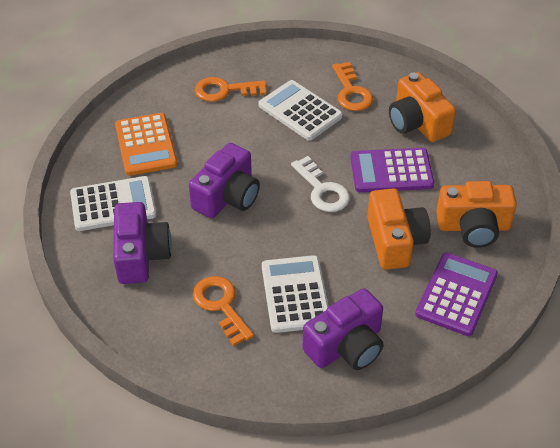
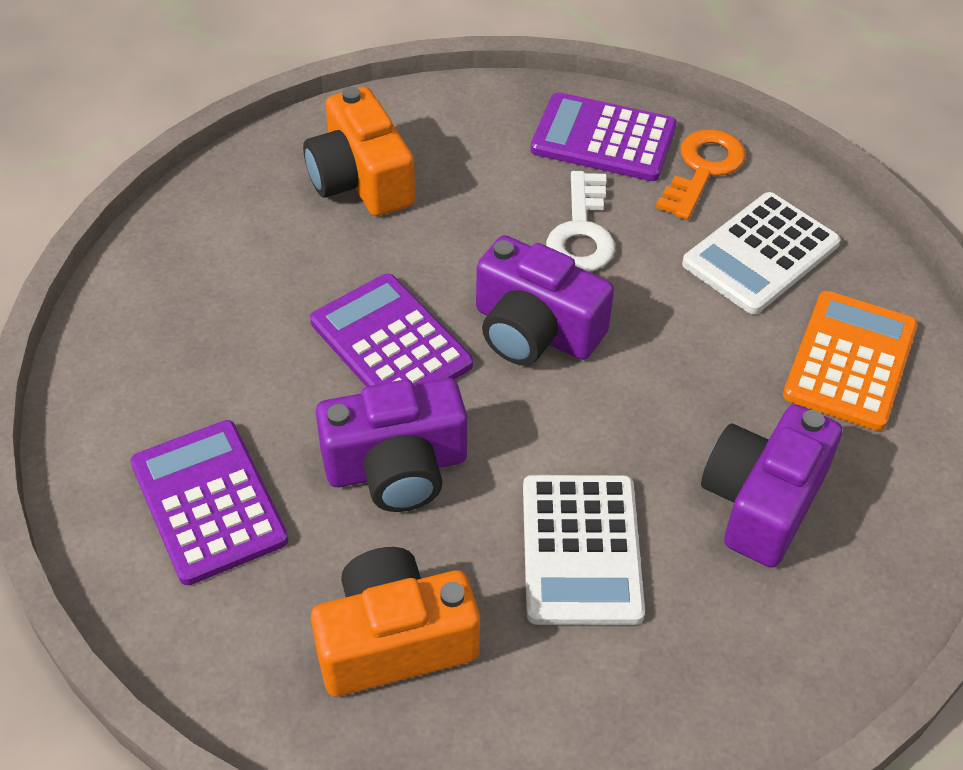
orange camera: [367,188,431,270] [389,72,456,142] [436,181,517,248] = 3 -> [303,87,415,216] [311,547,480,697] = 2
orange key: [193,276,254,346] [195,77,267,102] [332,62,373,111] = 3 -> [656,129,746,220] = 1
purple calculator: [350,148,434,192] [415,252,498,336] = 2 -> [130,420,288,585] [310,273,473,387] [530,92,677,181] = 3
white calculator: [70,176,157,231] [259,80,343,141] [262,255,329,333] = 3 -> [523,475,645,625] [682,192,841,314] = 2

